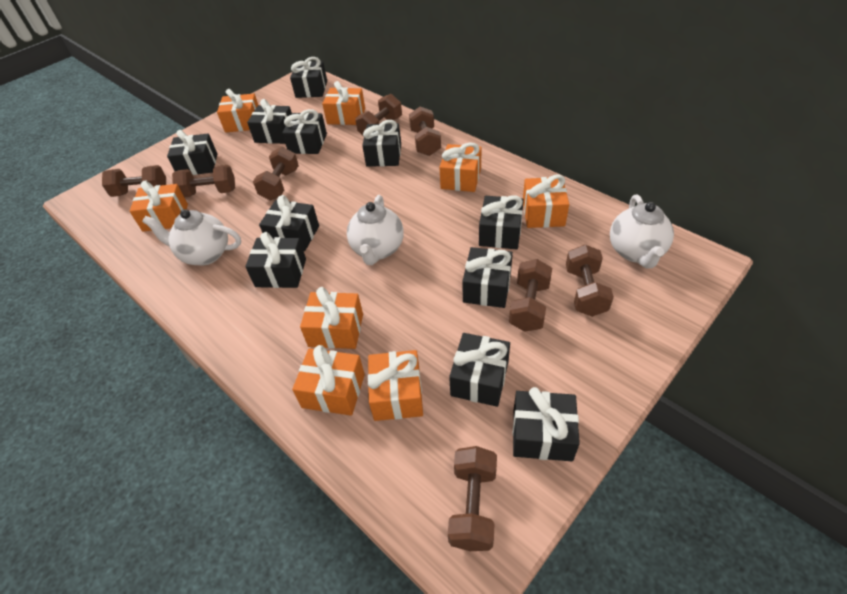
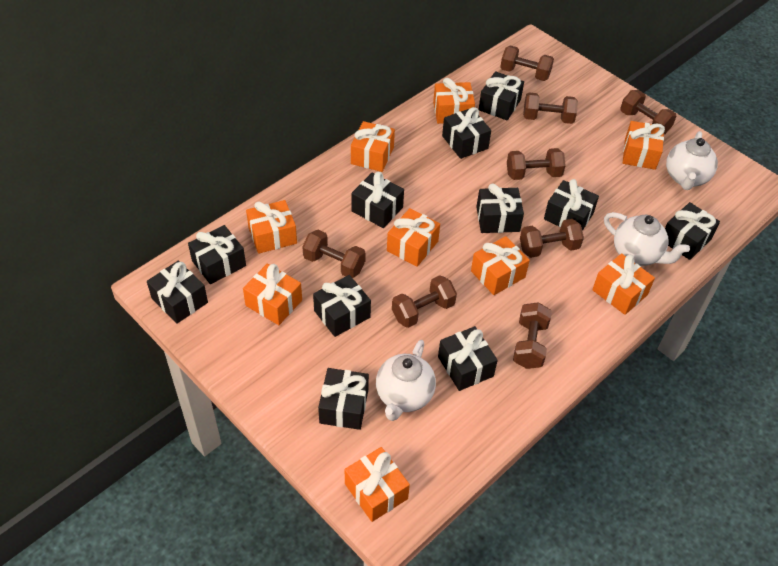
orange gift: [129,181,188,232] [217,89,258,133] [292,345,365,416] [300,287,363,349] [322,81,365,125] [368,350,423,421] [439,142,482,192] [523,174,569,228] = 8 -> [243,264,302,325] [246,200,297,254] [345,447,410,522] [351,121,395,172] [387,208,440,267] [433,78,475,124] [471,236,530,295] [592,253,655,315] [623,121,665,170] = 9

